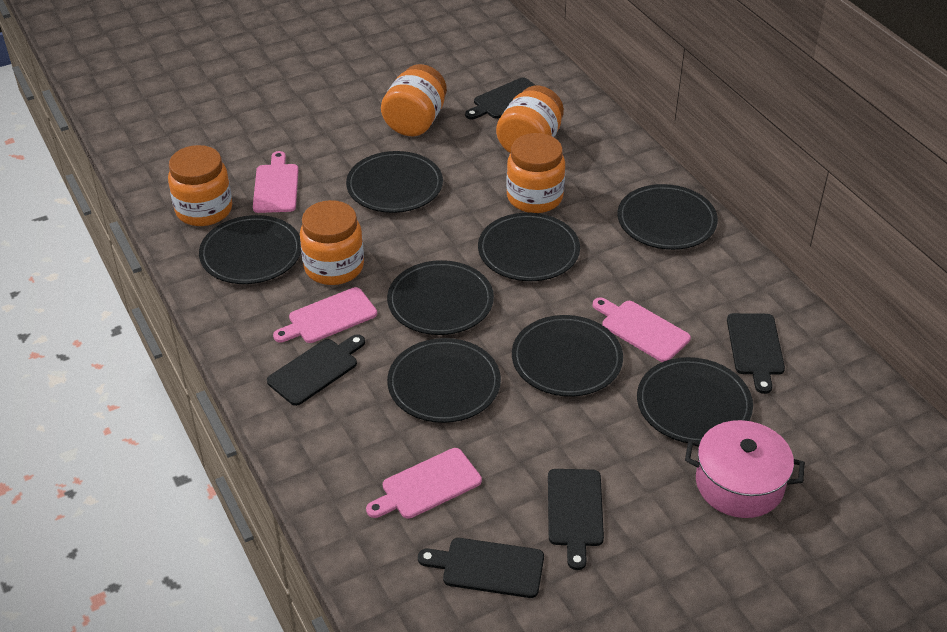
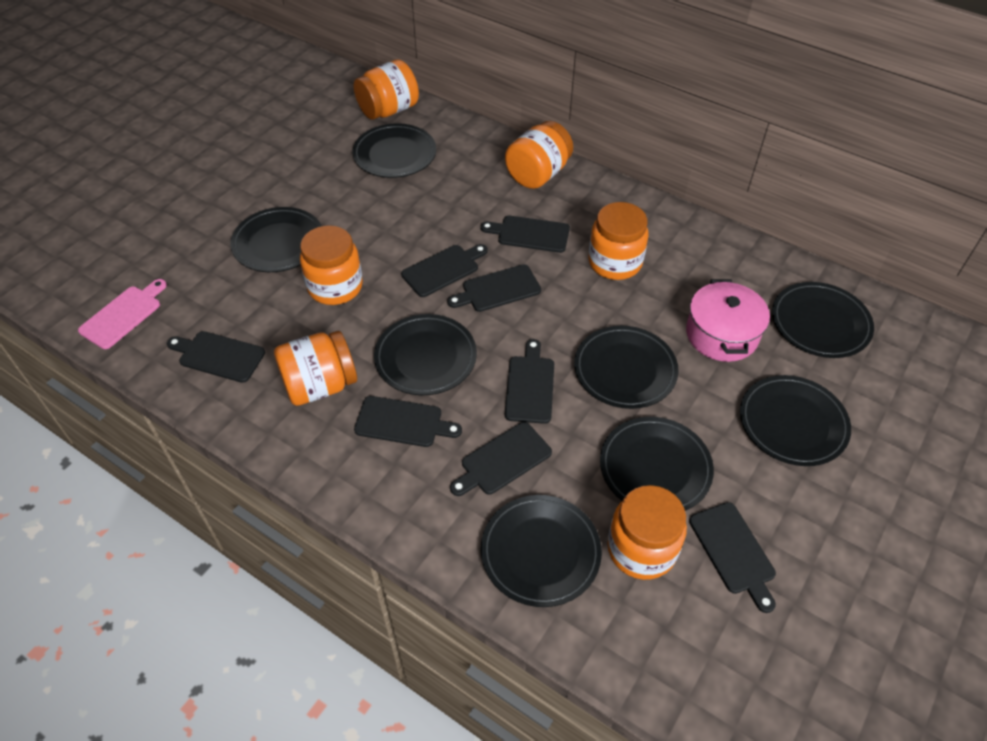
black cutting board: [267,334,365,406] [418,538,544,598] [465,77,536,119] [548,469,604,570] [727,313,785,394] = 5 -> [167,331,265,383] [354,396,462,447] [401,244,488,297] [447,264,541,312] [450,422,552,496] [480,216,570,253] [505,339,554,424] [689,502,776,613] = 8
orange jar: [168,145,232,226] [300,200,364,285] [381,64,447,136] [496,86,564,153] [506,133,565,213] = 5 -> [274,331,357,406] [300,225,363,305] [354,60,419,120] [505,121,573,189] [588,202,648,280] [608,485,687,580] = 6
pink cutting board: [253,151,298,213] [273,287,377,343] [366,448,482,519] [593,297,691,362] = 4 -> [78,279,167,349] = 1

